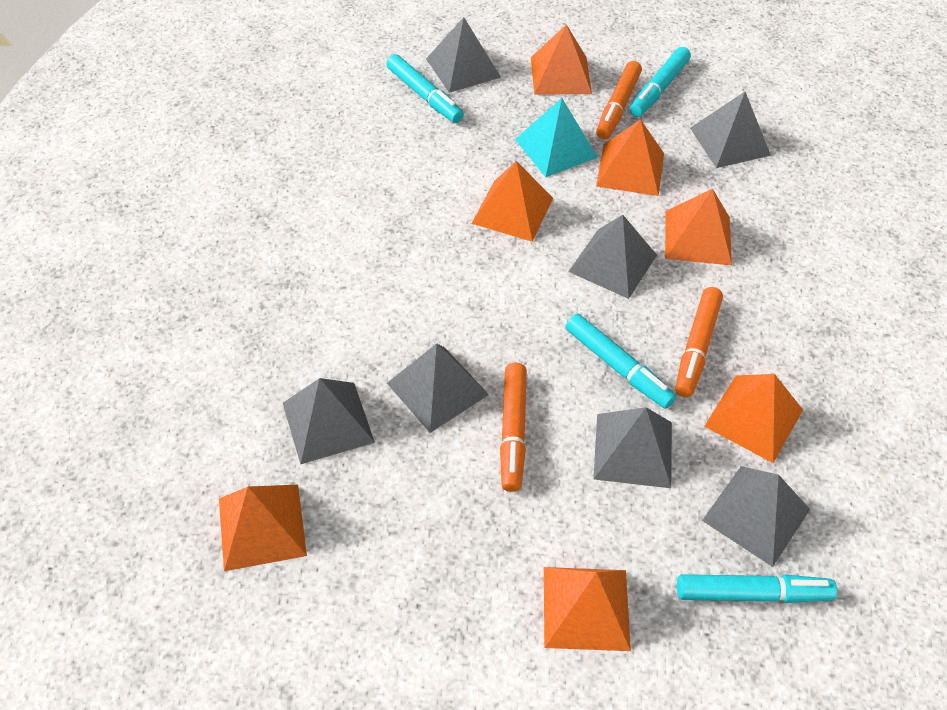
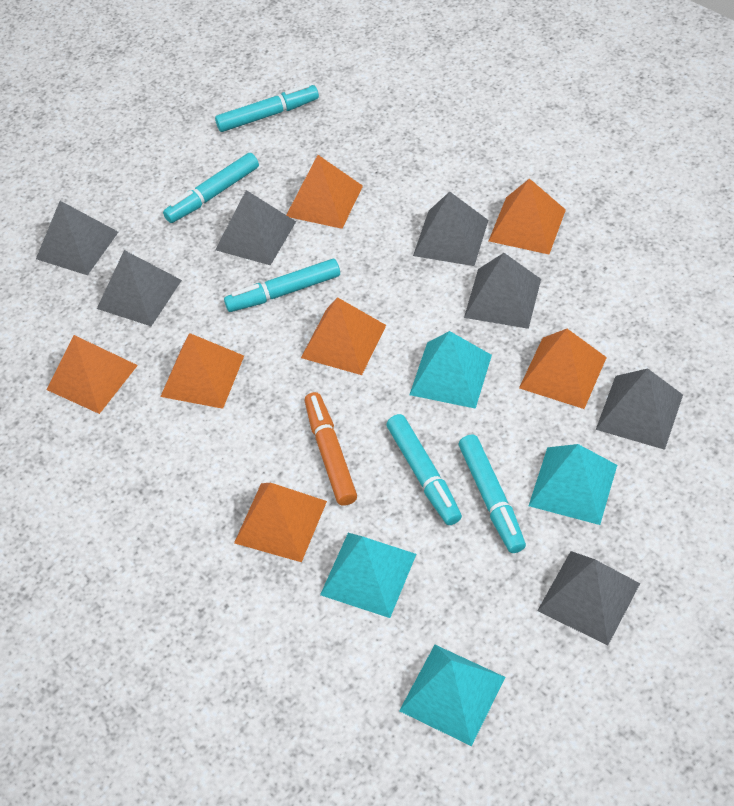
orange marker: [500,363,527,492] [596,61,642,139] [675,287,723,397] = 3 -> [305,392,357,506] = 1
turquoise marker: [386,54,464,123] [565,313,676,409] [630,47,691,117] [677,574,837,603] = 4 -> [163,153,259,223] [215,84,319,132] [224,259,340,312] [387,414,462,525] [459,434,526,553] = 5
turquoise pyramid: [515,98,598,177] = 1 -> [320,533,416,618] [399,645,506,746] [409,331,492,409] [529,444,617,525] = 4

